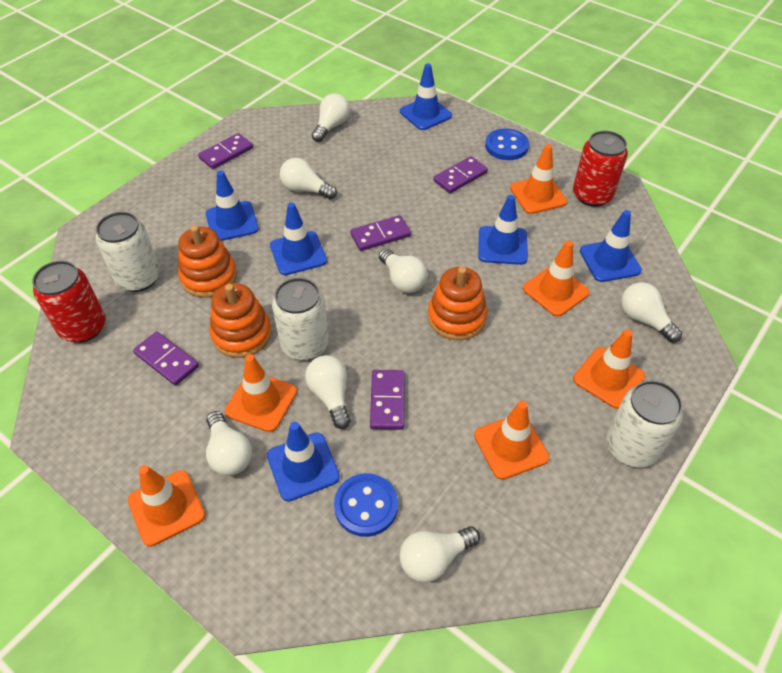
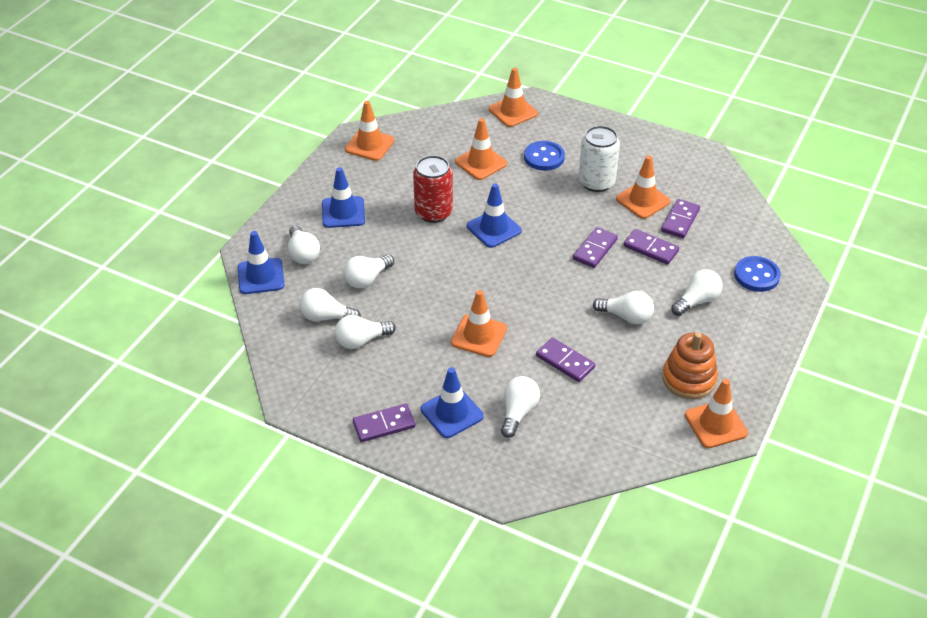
blue traffic cone: [206,170,259,241] [267,422,340,501] [270,202,327,275] [400,63,452,130] [478,195,528,265] [580,210,642,282] = 6 -> [238,231,284,294] [322,167,365,228] [421,367,484,438] [467,183,522,248] = 4
orange stacking toy: [178,225,237,298] [210,283,272,358] [428,267,487,340] = 3 -> [662,332,718,399] = 1
red can: [32,261,106,343] [573,131,628,207] = 2 -> [413,155,453,223] = 1
white can: [96,212,160,292] [272,278,329,360] [606,380,683,467] = 3 -> [578,126,620,192] = 1

